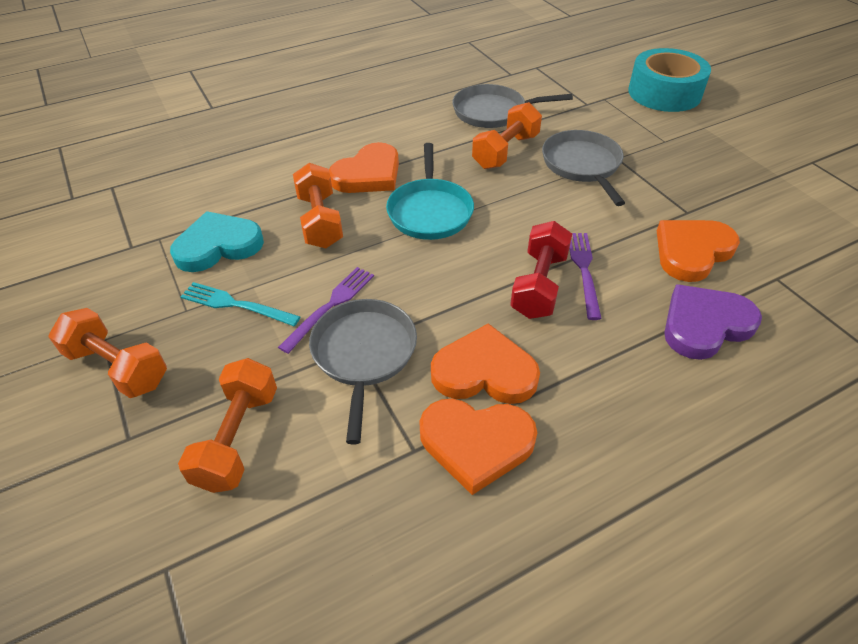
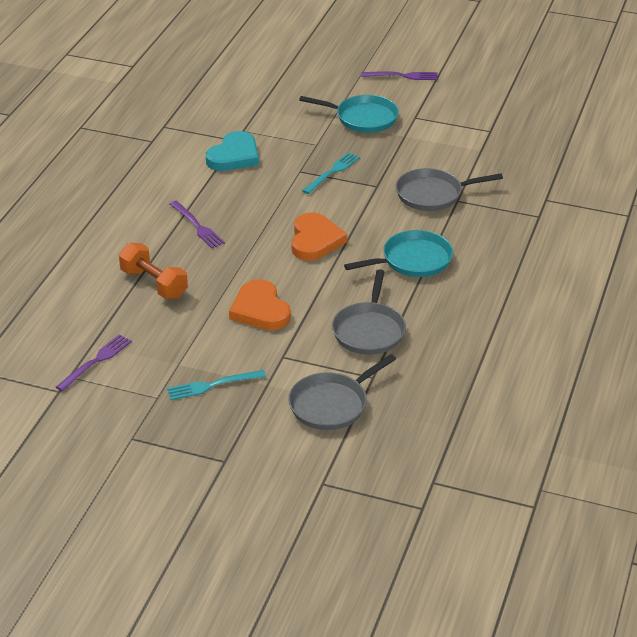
orange dumbbell: [48,308,167,398] [178,358,277,493] [293,163,343,248] [472,102,542,169] = 4 -> [119,243,188,299] = 1
orange heart: [329,142,399,193] [419,399,537,495] [431,323,540,404] [657,220,740,282] = 4 -> [229,279,291,330] [291,212,347,261] = 2
purple fork: [278,267,374,354] [569,233,602,320] = 2 -> [56,334,132,392] [170,201,225,249] [361,71,438,80] = 3
purple heart: [664,284,762,360] = 1 -> none = 0
red dumbbell: [510,221,572,319] = 1 -> none = 0
turquoise fork: [180,282,300,326] = 1 -> [167,370,266,400] [302,152,360,194] = 2
turquoise pan: [386,143,474,240] = 1 -> [299,95,399,133] [344,230,453,277] = 2
turquoise tape: [628,48,711,112] = 1 -> none = 0

